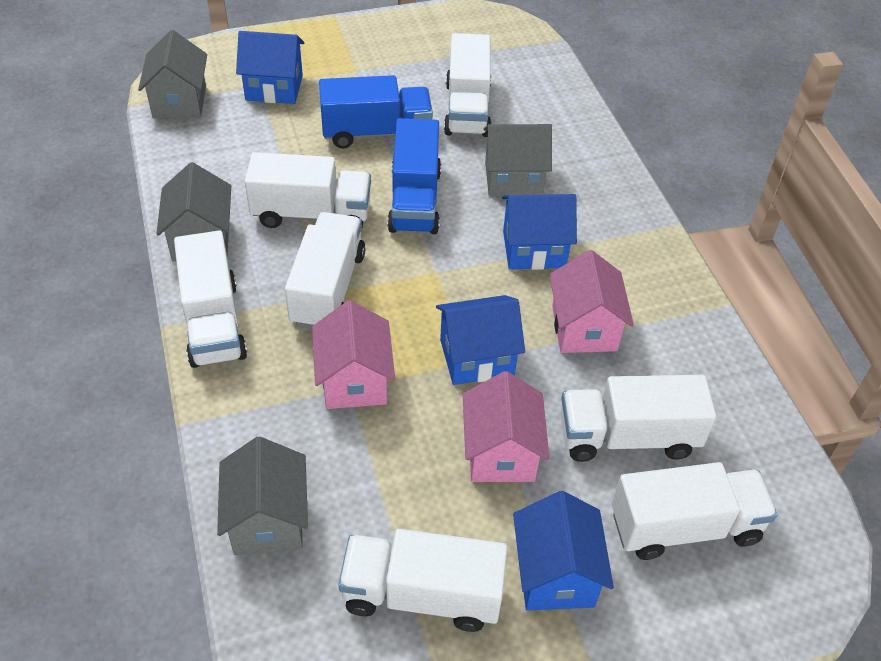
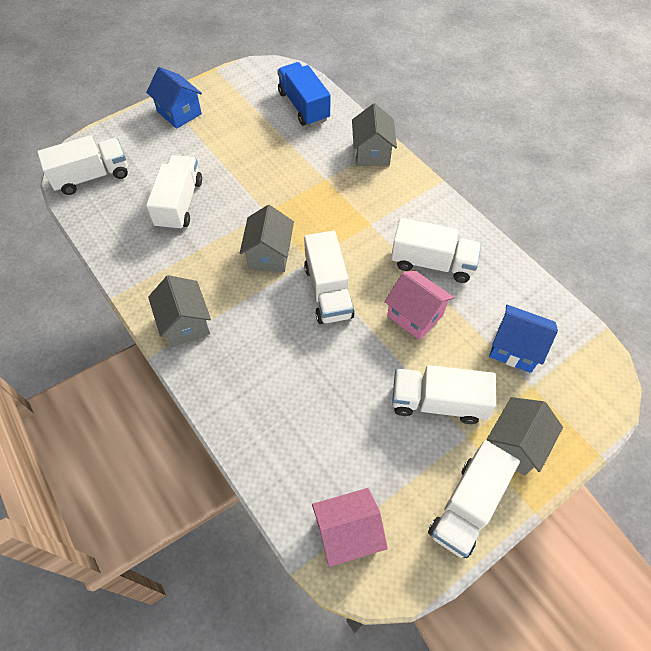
blue house: [236,31,304,104] [436,295,525,385] [502,194,577,270] [513,491,614,610] = 4 -> [146,67,202,129] [489,305,558,373] = 2
blue truck: [319,75,433,149] [387,118,441,234] = 2 -> [277,62,330,126] = 1
pink house: [312,300,395,409] [463,371,550,482] [550,250,634,353] = 3 -> [312,488,388,567] [384,271,454,340] = 2
white truck: [174,230,247,368] [245,152,371,229] [285,212,366,329] [338,529,508,632] [444,33,492,137] [561,375,716,462] [612,462,777,560] = 7 -> [37,135,128,195] [146,155,202,231] [304,231,355,324] [391,218,481,283] [392,365,496,424] [428,440,520,558] = 6

